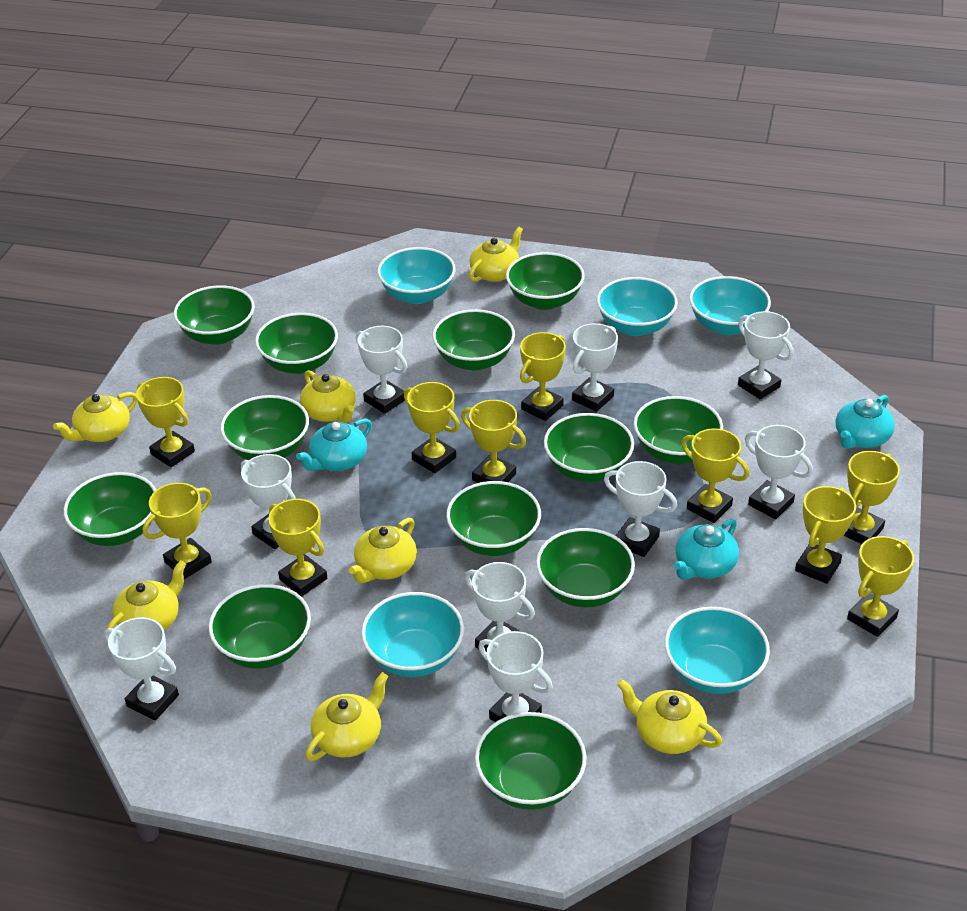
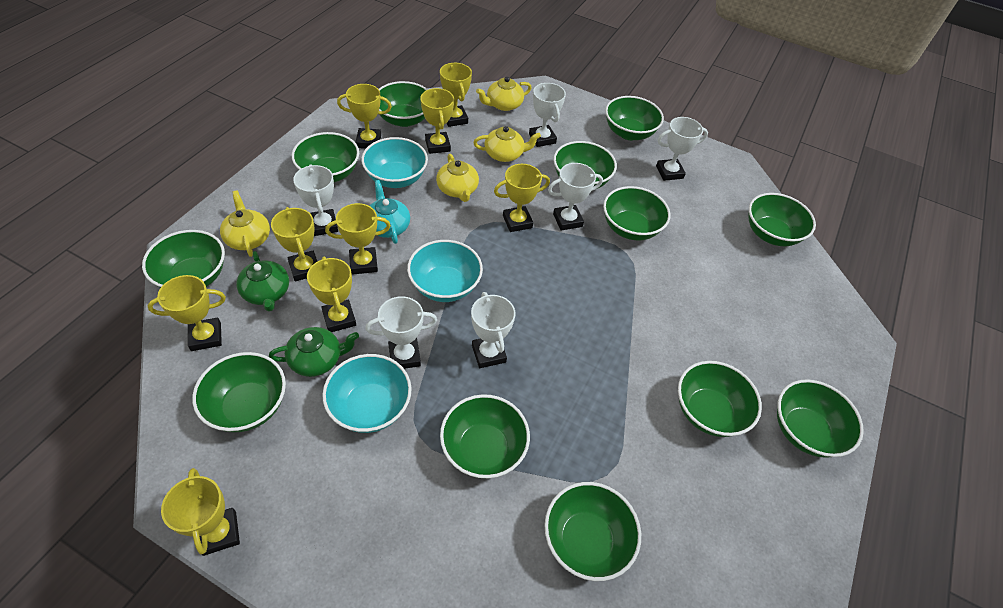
green teapot: none = 0 -> [236,251,289,312] [269,327,359,377] = 2
turquoise bowl: [361,592,464,677] [377,247,455,304] [597,277,678,336] [665,607,770,694] [689,276,771,335] = 5 -> [322,354,412,433] [361,137,428,188] [407,240,483,302] = 3
turquoise teapot: [296,419,372,471] [674,519,739,580] [836,395,895,449] = 3 -> [370,180,410,244] = 1
white trophy: [104,617,179,721] [241,454,296,549] [356,326,407,414] [465,562,535,652] [479,631,553,722] [572,323,618,412] [604,461,677,557] [738,311,794,399] [745,425,813,519] = 9 -> [293,164,338,236] [365,296,437,369] [471,292,516,368] [529,83,566,147] [548,163,603,230] [656,117,708,181] = 6
yellow teapot: [53,392,137,442] [106,560,186,631] [300,370,356,423] [306,672,388,761] [349,518,417,583] [469,227,523,282] [617,679,722,754] = 7 -> [220,191,270,257] [436,154,479,202] [473,126,541,162] [476,77,532,111] = 4
yellow trophy: [136,377,195,467] [143,483,212,579] [268,499,327,597] [404,382,460,473] [461,400,526,483] [520,332,566,421] [681,428,749,523] [795,486,856,584] [844,451,900,544] [847,536,914,637] = 10 -> [147,275,226,351] [161,468,240,556] [271,207,318,281] [307,257,356,332] [325,203,391,275] [337,84,392,149] [420,88,454,154] [440,63,472,127] [494,164,550,232] = 9

